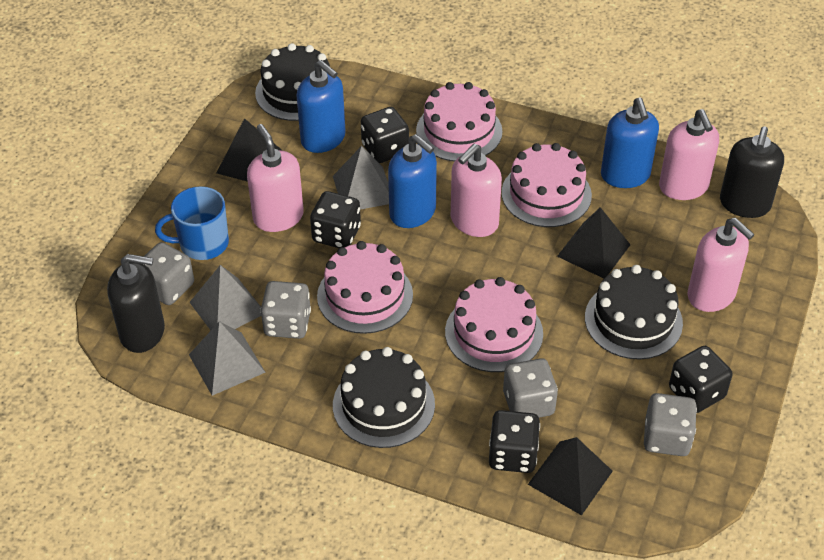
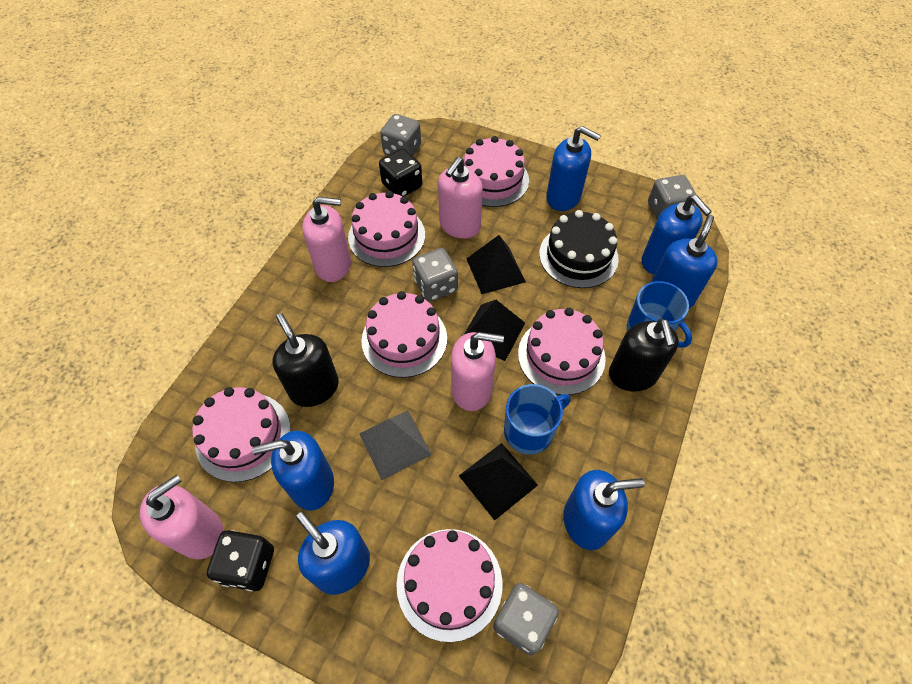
black cake: [255,43,330,121] [333,347,435,448] [585,265,683,359] = 3 -> [539,210,619,288] = 1
black dice: [310,191,361,248] [361,107,409,163] [489,410,540,473] [669,346,733,413] = 4 -> [207,530,274,592] [379,148,422,197] = 2
blue mug: [155,186,229,260] = 1 -> [504,384,570,455] [626,281,692,348] = 2
blue soap dispenser: [297,60,346,153] [388,134,437,228] [601,97,659,188] = 3 -> [252,431,334,511] [296,512,370,595] [546,126,601,211] [563,470,645,550] [642,195,712,275] [651,215,718,308] = 6
grey pyramid: [189,265,261,330] [189,321,266,396] [333,146,389,210] = 3 -> [359,410,432,480] = 1
pink cake: [317,241,413,334] [416,82,502,161] [445,277,543,372] [501,143,592,227] = 4 -> [192,387,291,482] [348,191,425,267] [361,291,447,378] [396,529,503,642] [464,136,529,207] [518,308,606,395] = 6

